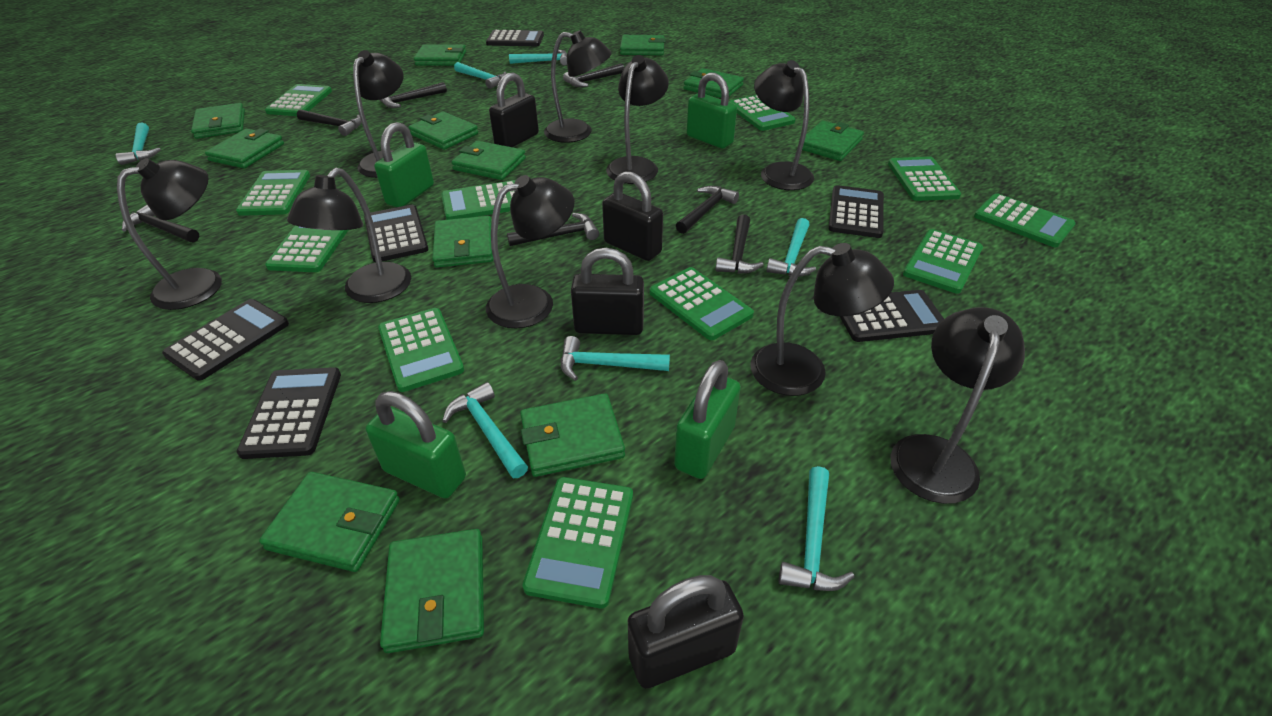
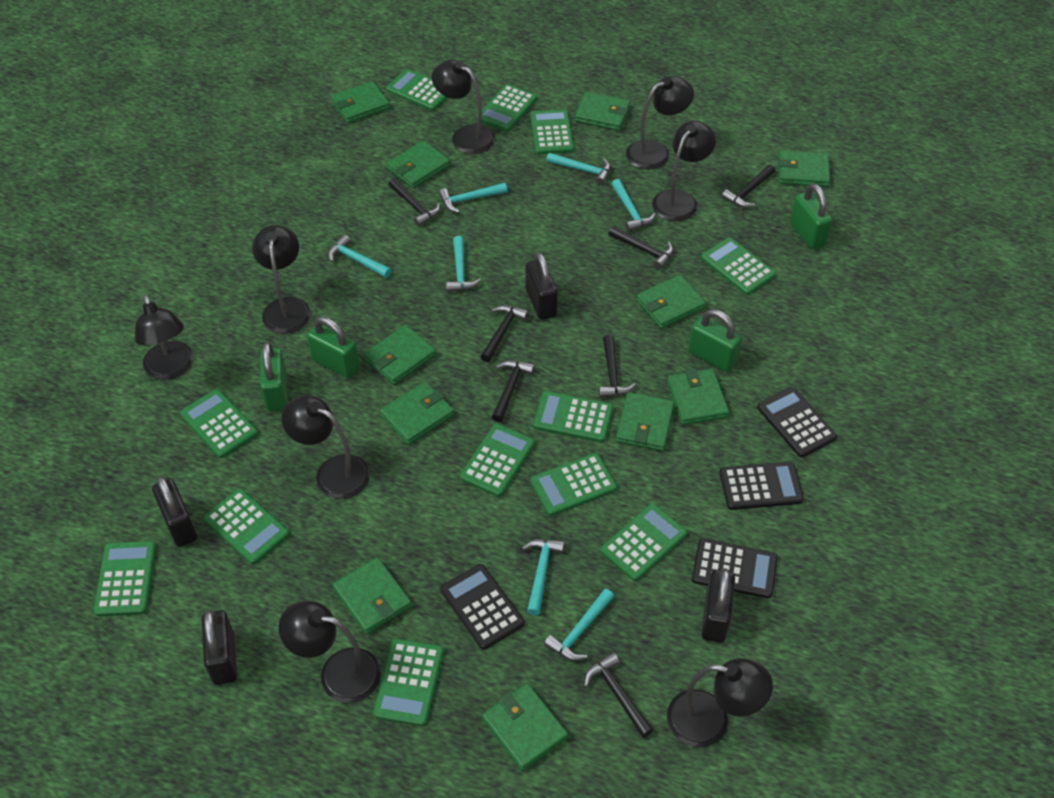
black calculator: [162,299,289,381] [237,367,341,459] [364,205,429,262] [486,30,544,46] [828,185,884,238] [840,290,944,342] = 6 -> [441,564,524,650] [692,539,778,598] [719,462,804,510] [757,387,837,457] = 4
black lamp: [117,158,222,310] [287,168,411,303] [353,50,404,178] [486,175,574,329] [544,30,612,143] [606,55,669,184] [750,243,894,396] [754,60,814,190] [890,307,1025,504] = 9 -> [135,295,194,380] [252,225,311,334] [279,601,381,703] [282,396,370,499] [432,60,495,154] [626,76,694,170] [652,121,716,221] [667,658,773,747] = 8
green calculator: [236,170,310,216] [265,84,332,116] [265,225,348,272] [378,308,464,392] [441,180,516,220] [523,477,633,608] [649,267,754,340] [729,95,796,131] [888,157,961,201] [903,229,983,294] [974,193,1076,247] = 11 -> [94,541,156,616] [180,389,258,458] [204,489,289,564] [373,639,443,726] [386,69,448,111] [460,424,535,497] [477,84,537,132] [530,109,574,154] [530,453,617,516] [533,391,613,442] [600,504,687,581] [701,237,776,295] = 12
green wallet: [191,103,245,139] [205,129,284,168] [259,472,400,572] [380,529,484,653] [408,111,478,150] [414,44,466,66] [432,216,493,268] [451,141,526,180] [520,393,625,477] [620,35,666,55] [684,68,744,98] [802,120,864,161] = 12 -> [331,81,390,123] [333,557,412,634] [364,325,436,385] [380,382,454,445] [387,141,450,188] [482,683,568,771] [575,92,630,131] [616,392,674,451] [636,275,706,329] [667,368,729,425] [778,150,830,187] = 11

